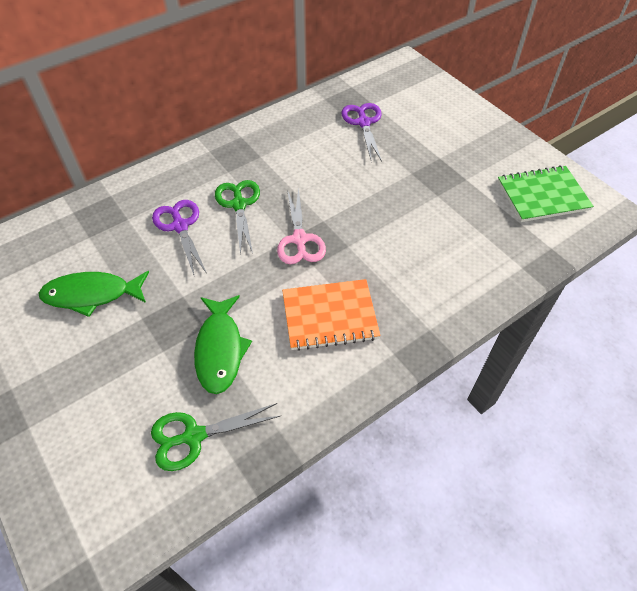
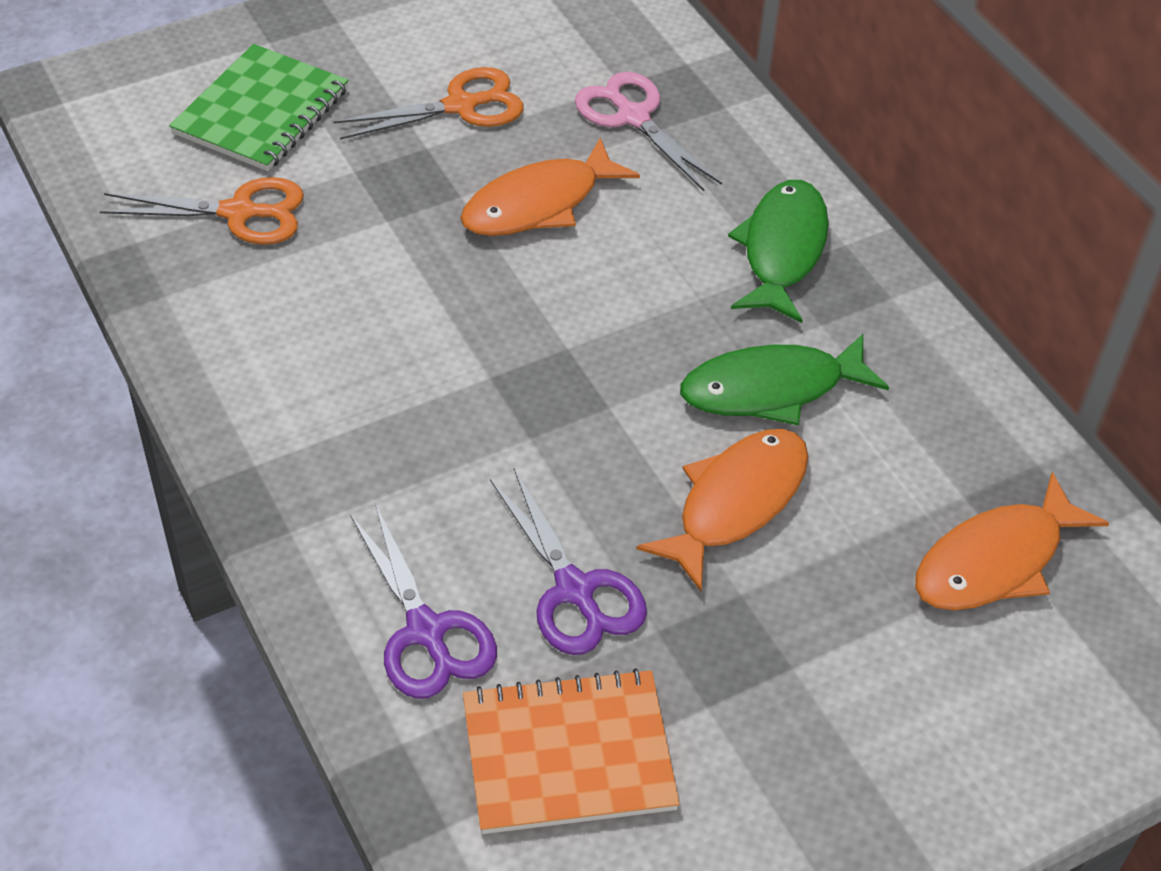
green scissors: [151,403,280,471] [215,180,260,255] = 2 -> none = 0
orange fish: none = 0 -> [460,138,640,236] [636,429,808,591] [915,472,1109,610] = 3
orange scissors: none = 0 -> [100,177,304,245] [333,67,524,139] = 2

